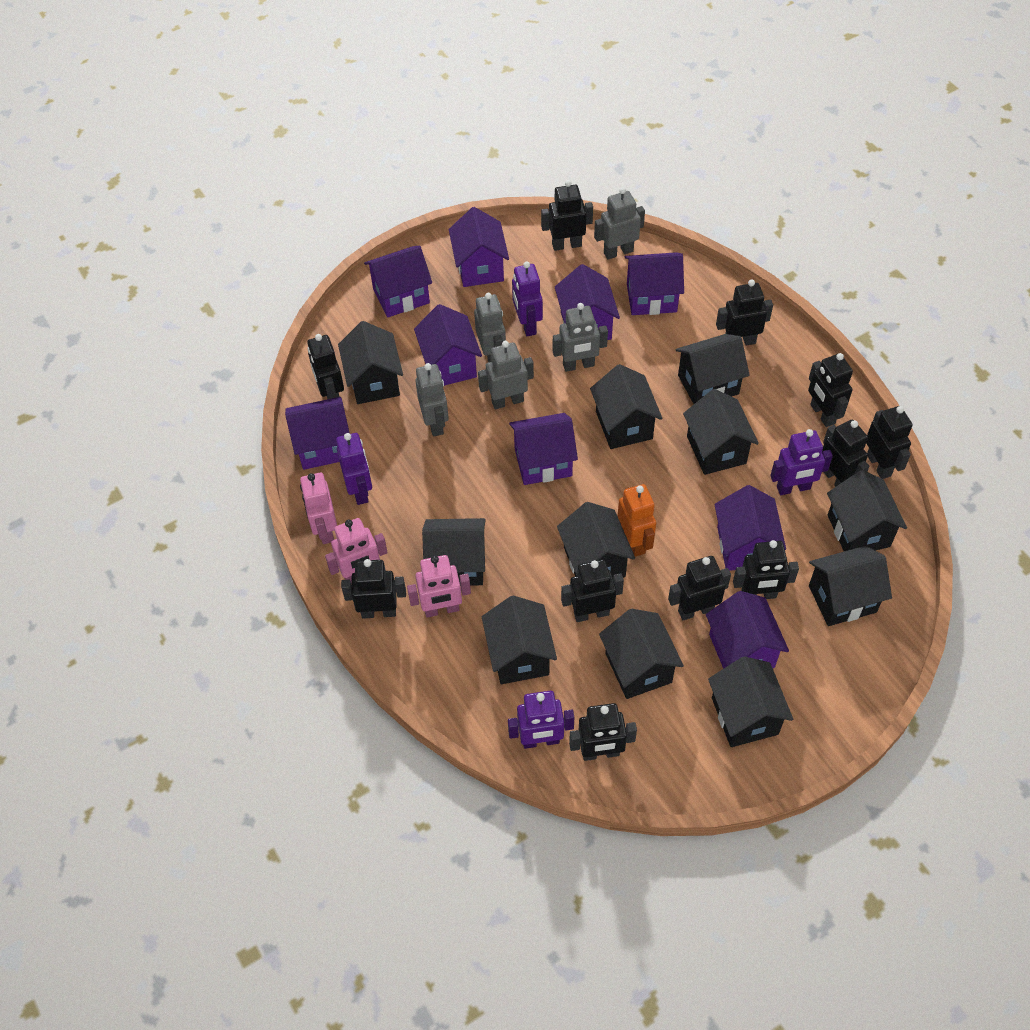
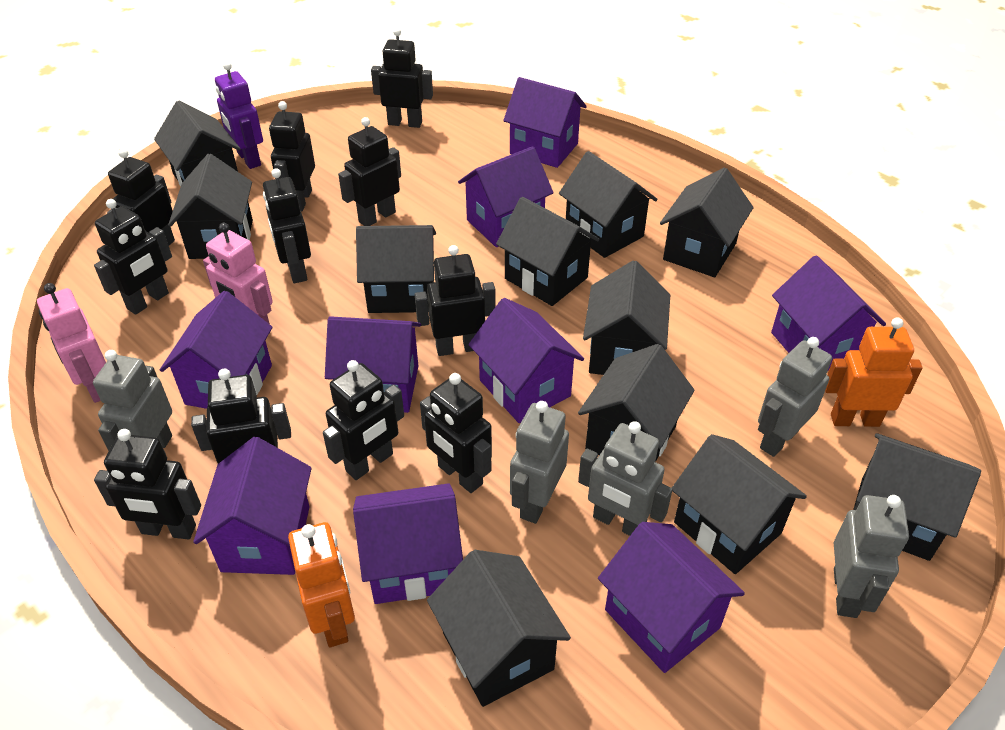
orange robot: [618,484,656,557] = 1 -> [288,522,355,647] [825,317,923,427] = 2
pink robot: [300,473,337,544] [325,518,388,583] [407,555,471,618] = 3 -> [37,283,106,403] [203,223,273,324] = 2
purple robot: [336,433,372,505] [508,691,574,749] [512,261,543,336] [770,429,833,495] = 4 -> [215,62,263,169] = 1

